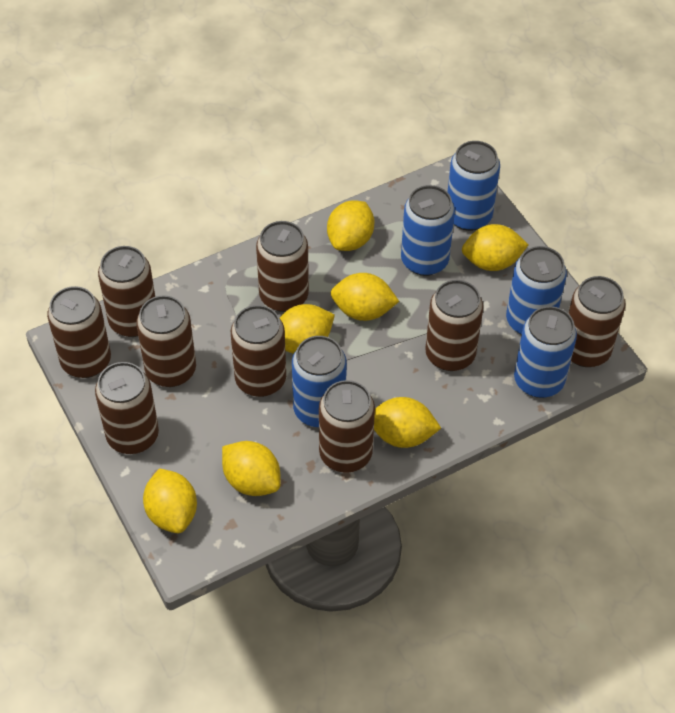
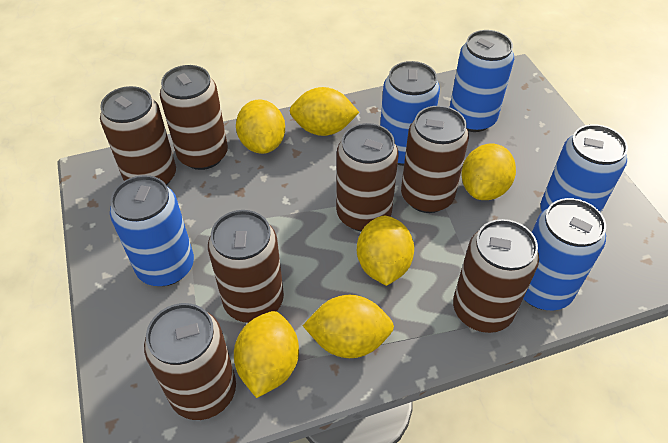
brown can: [47,286,111,378] [95,362,159,454] [98,246,155,337] [136,295,196,387] [231,305,286,397] [256,221,309,312] [319,380,375,473] [425,280,483,371] [568,276,626,367] = 9 -> [100,86,176,185] [144,303,236,420] [160,65,228,170] [208,210,284,323] [336,123,398,231] [401,106,469,213] [453,219,539,333] = 7
yellow lemon: [143,468,197,533] [222,441,281,496] [280,304,335,354] [327,200,374,251] [330,273,399,321] [374,397,441,448] [462,224,528,271] = 7 -> [234,311,299,398] [236,100,285,154] [290,87,359,136] [303,295,394,358] [357,216,414,286] [461,144,516,200] = 6

